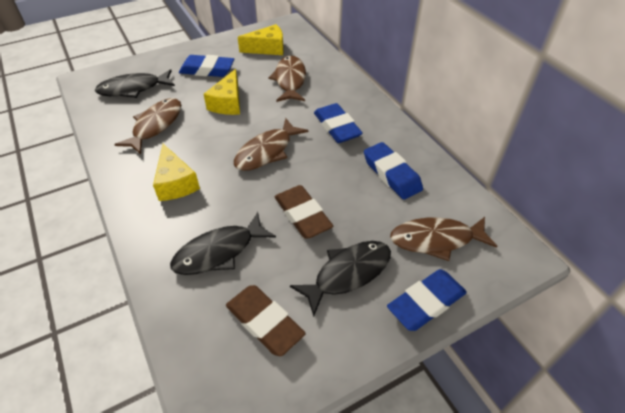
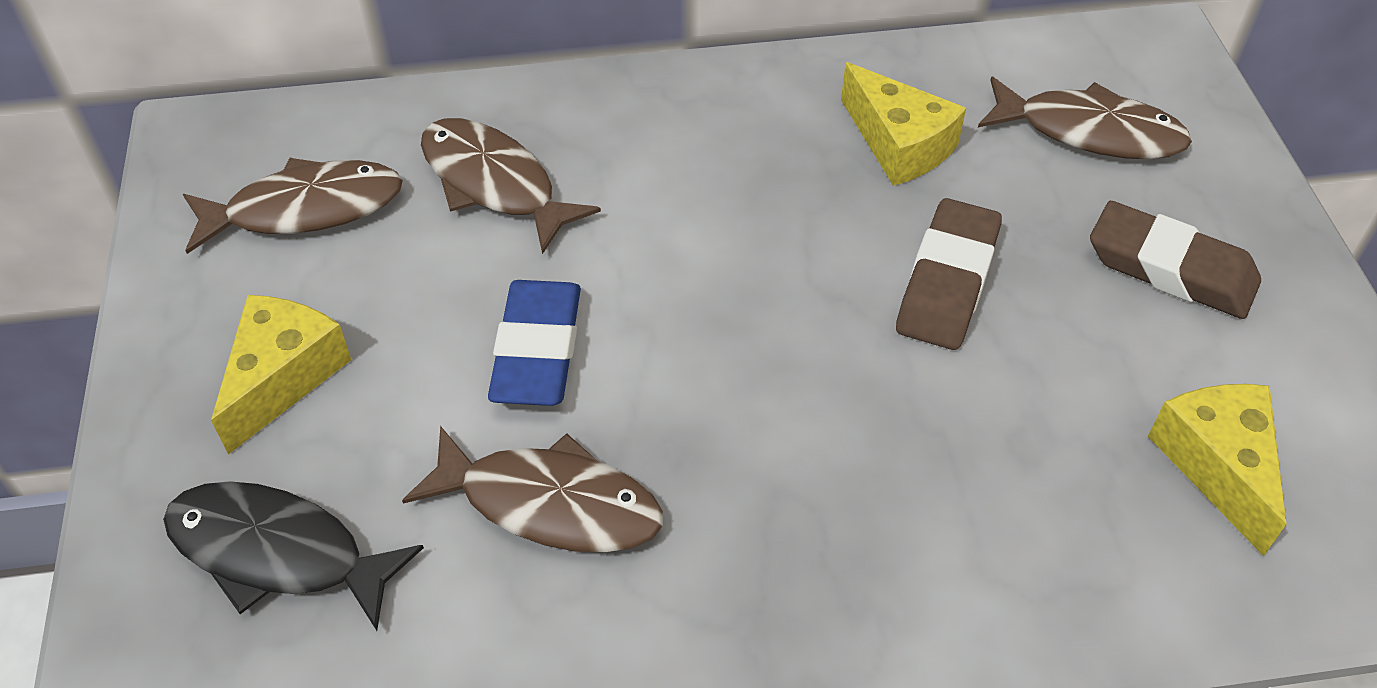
black fish: [95,69,175,98] [170,212,276,275] [290,241,391,317] = 3 -> [163,481,424,631] = 1
blue eraser: [179,55,234,77] [314,103,363,143] [364,142,423,200] [387,269,467,331] = 4 -> [488,280,581,406] = 1

